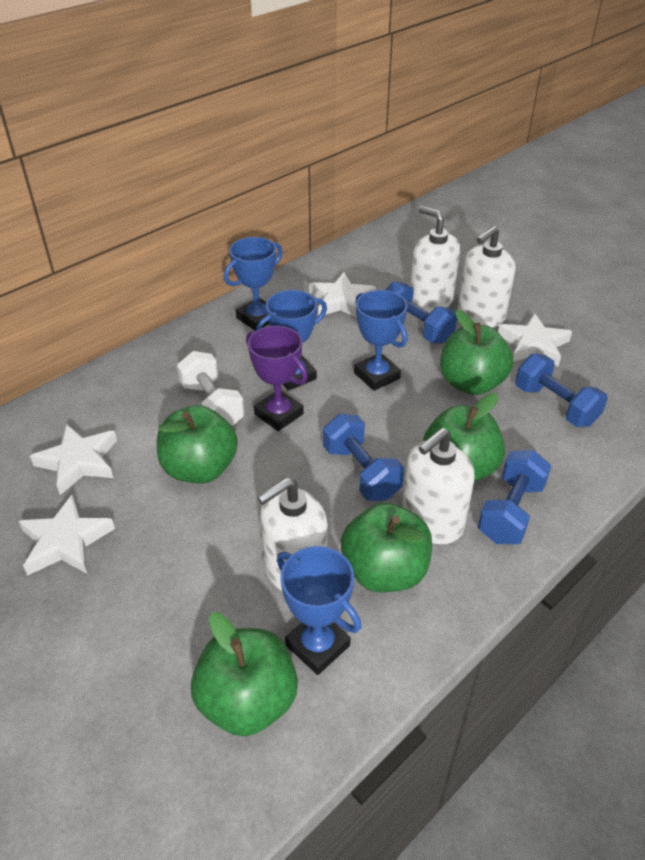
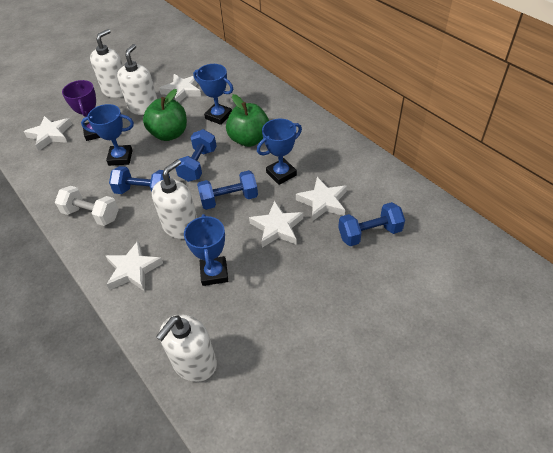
green apple: [157,405,238,483] [191,612,298,736] [341,503,432,592] [423,393,505,481] [440,310,513,395] = 5 -> [143,89,187,141] [226,94,269,147] = 2
white star: [19,495,115,576] [30,424,117,495] [309,272,376,317] [498,313,572,366] = 4 -> [24,116,72,151] [106,241,163,291] [159,74,201,103] [249,201,303,248] [296,177,347,221] = 5

